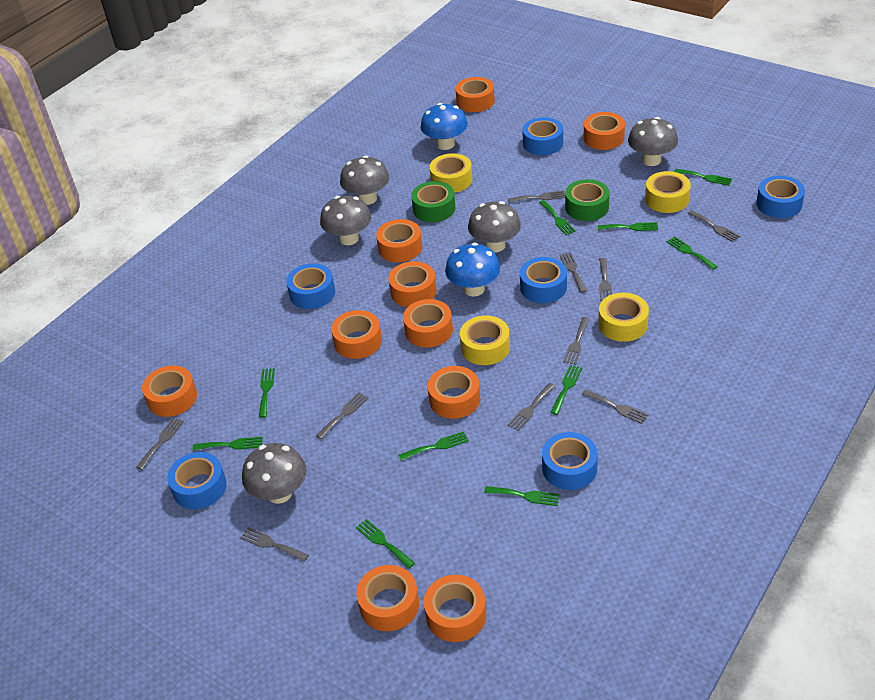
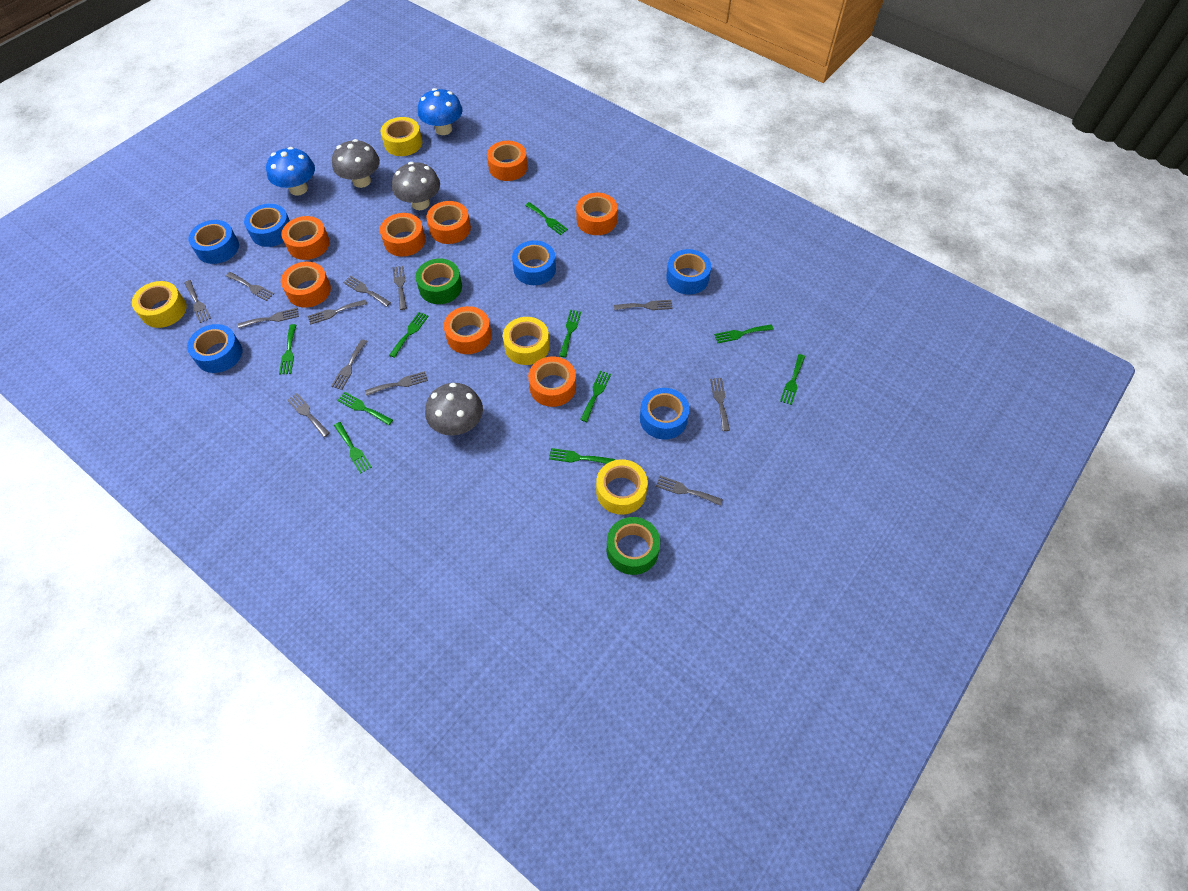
grey fork: [136,418,184,470] [240,527,309,562] [316,392,368,439] [508,191,565,203] [508,383,556,431] [559,252,587,293] [563,317,590,365] [582,389,648,424] [599,258,612,301] [688,210,740,242] = 10 -> [184,280,211,323] [226,272,274,301] [238,308,299,328] [287,393,330,437] [308,300,367,325] [331,339,367,390] [343,276,391,307] [365,371,428,396] [392,266,407,310] [614,300,673,310] [656,476,723,506] [710,378,730,431] = 12
grey mushroom: [242,443,306,504] [320,196,371,245] [340,155,389,205] [468,201,521,252] [628,117,678,166] = 5 -> [332,139,380,188] [392,162,440,210] [425,383,483,436] = 3
orange tape: [142,366,197,417] [331,310,382,359] [356,565,419,631] [376,219,422,262] [388,261,437,307] [403,299,453,348] [424,575,486,642] [427,366,480,419] [456,77,495,112] [584,112,625,150] = 10 -> [281,216,330,260] [281,262,331,308] [380,213,425,256] [426,201,471,244] [444,306,492,354] [487,141,528,181] [528,356,576,407] [576,193,618,235] = 8

